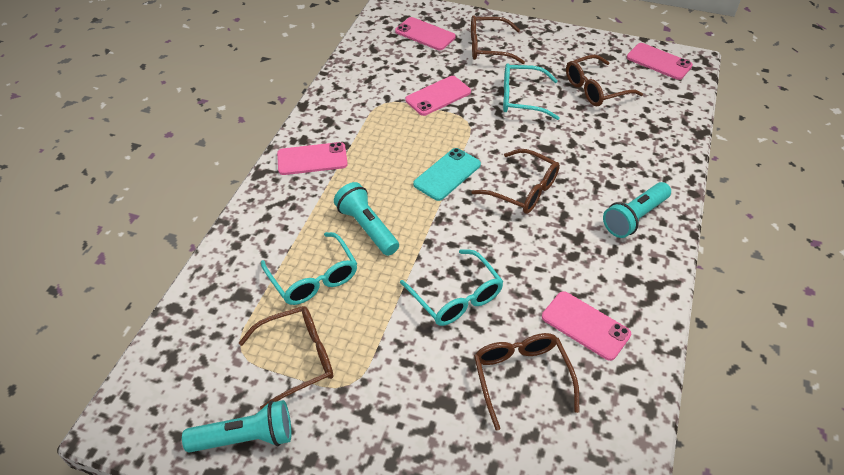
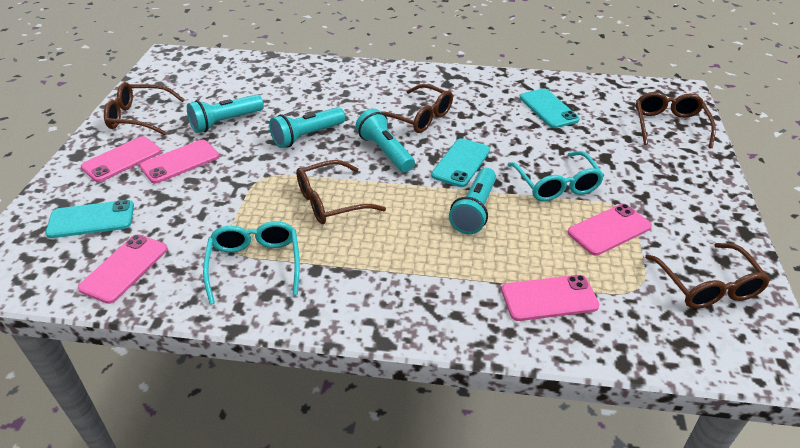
turquoise flashlight: [182,400,292,453] [334,182,399,256] [603,182,671,238] = 3 -> [187,94,264,133] [269,107,345,148] [355,109,415,172] [449,168,496,234] = 4
turquoise glasses: [261,232,357,305] [400,249,504,326] [503,64,559,120] = 3 -> [203,221,300,304] [508,151,604,201] = 2
turquoise phone: [413,148,481,201] = 1 -> [45,200,134,238] [431,138,490,187] [520,88,580,128] = 3

